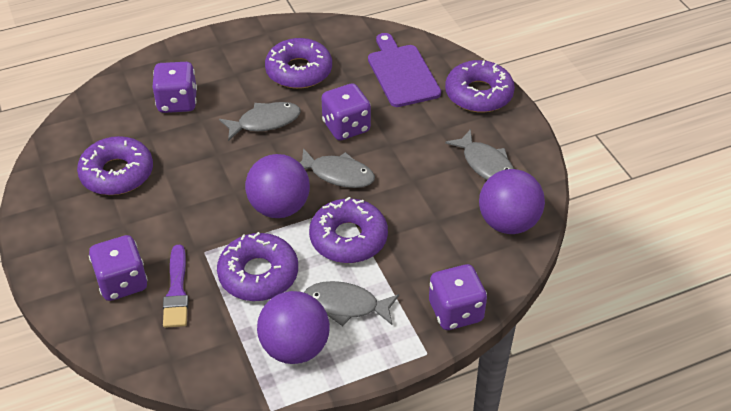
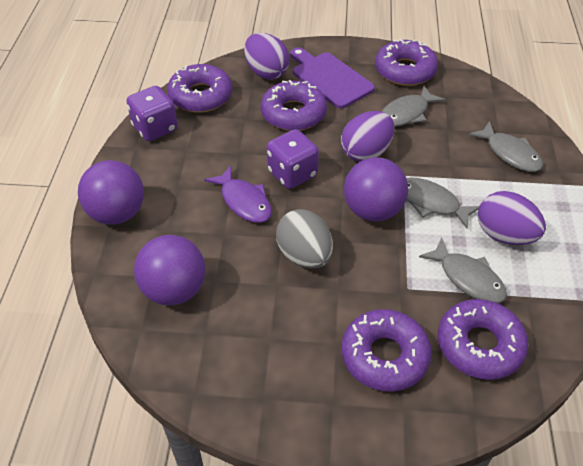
grey egg: none = 0 -> [276,209,333,268] = 1
purple brush: [163,245,189,328] = 1 -> none = 0
purple dice: [89,235,148,301] [152,62,197,113] [322,83,371,140] [429,264,487,330] = 4 -> [126,86,178,141] [267,129,319,189] = 2
purple egg: none = 0 -> [244,33,290,79] [341,111,394,162] [478,191,546,245] = 3
purple fish: none = 0 -> [204,166,272,223] = 1

